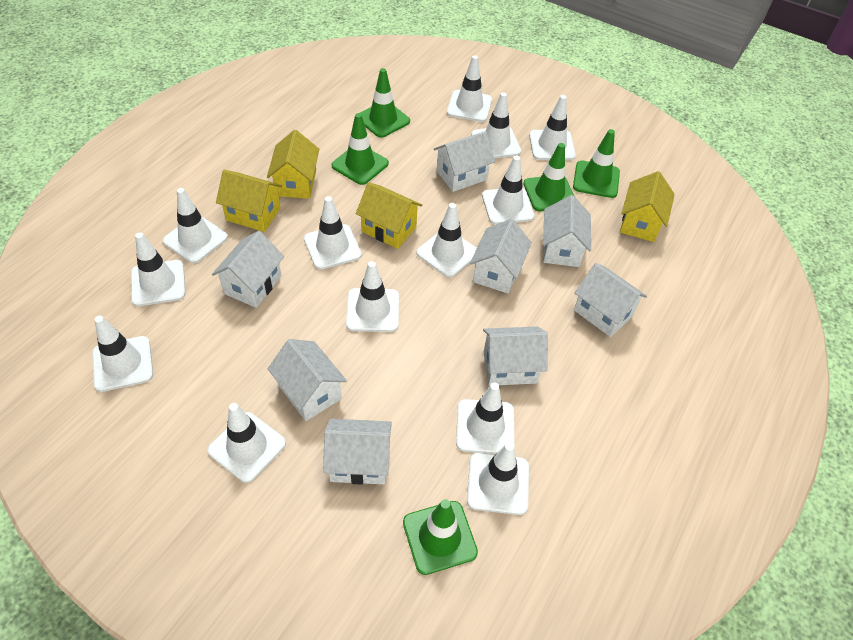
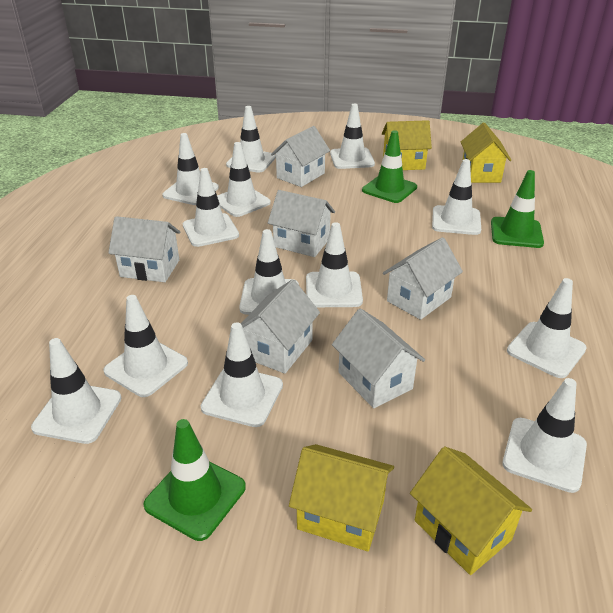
green traffic cone: [331,113,389,185] [360,68,410,138] [403,499,478,575] [523,143,574,211] [573,129,620,198] = 5 -> [144,419,246,541] [362,130,417,203] [491,170,544,248] = 3
white house: [212,231,284,308] [268,339,347,421] [323,419,392,485] [434,131,495,192] [470,219,532,293] [483,326,548,386] [543,195,591,267] [574,263,647,337] = 8 -> [108,216,181,282] [241,279,320,374] [268,190,335,257] [271,126,330,187] [332,308,425,408] [383,237,463,320] = 6

